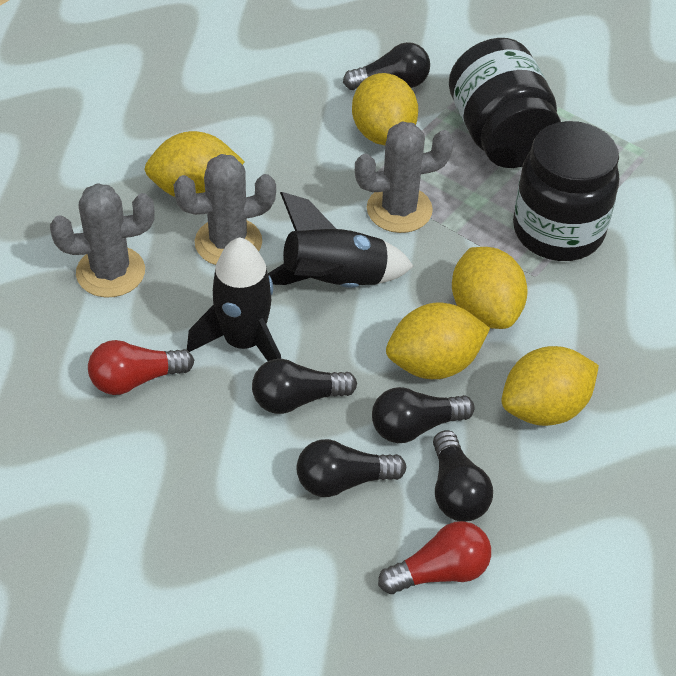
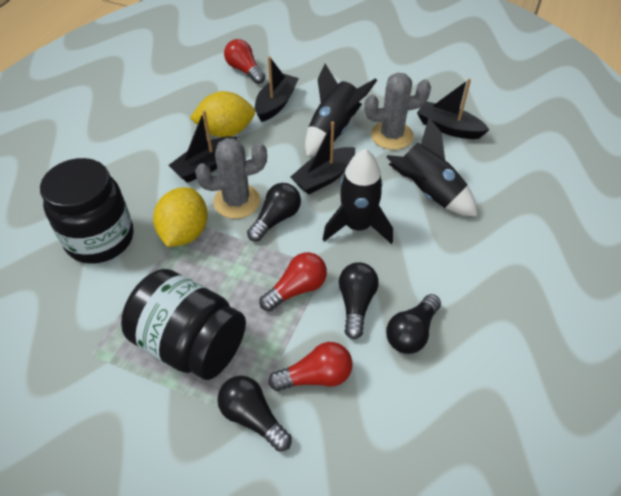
black boat: none = 0 -> [168,110,238,183] [255,56,299,122] [290,121,355,195] [417,79,489,139] = 4
black light bulb: [252,359,357,414] [297,439,406,497] [343,42,430,90] [372,387,474,443] [433,430,493,522] = 5 -> [217,376,292,452] [247,183,301,242] [339,262,379,339] [386,294,441,354] = 4
black rocket: [187,237,281,361] [268,192,414,288] = 2 -> [305,64,377,157] [322,149,393,244] [386,118,477,216] = 3
grey cactus: [50,183,155,298] [174,154,276,265] [355,122,454,233] = 3 -> [195,138,267,219] [364,73,431,150] = 2
red light bulb: [88,340,194,395] [378,521,491,594] = 2 -> [224,39,265,84] [259,252,327,311] [268,342,353,391] = 3
yellow lemon: [144,131,244,197] [352,73,418,145] [386,303,490,379] [452,247,528,329] [501,346,599,426] = 5 -> [153,187,208,247] [190,91,255,137] = 2

